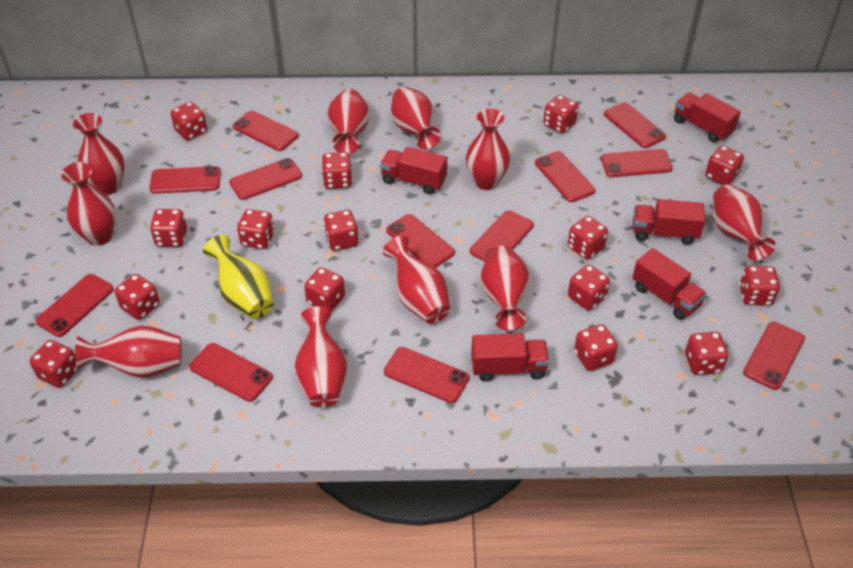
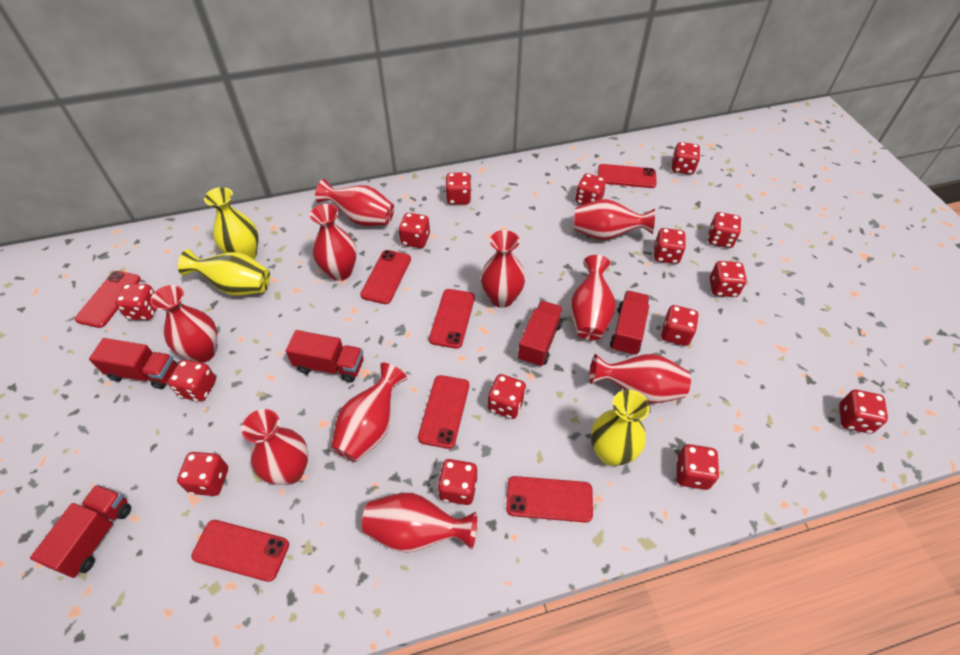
red phone: [36,274,114,337] [150,166,221,194] [189,343,273,402] [229,158,302,200] [233,111,299,151] [384,347,469,403] [386,214,455,268] [470,210,534,262] [535,151,595,202] [601,149,673,177] [604,102,666,148] [743,322,805,390] = 12 -> [75,271,141,328] [191,520,289,582] [360,250,411,304] [418,375,469,449] [429,289,475,349] [506,476,593,523] [598,164,657,188] = 7
yellow vase: [203,235,274,319] = 1 -> [178,249,270,296] [204,187,259,259] [591,390,649,466] = 3

